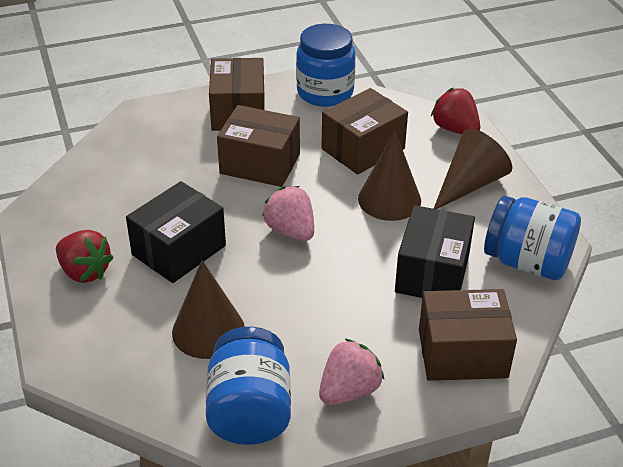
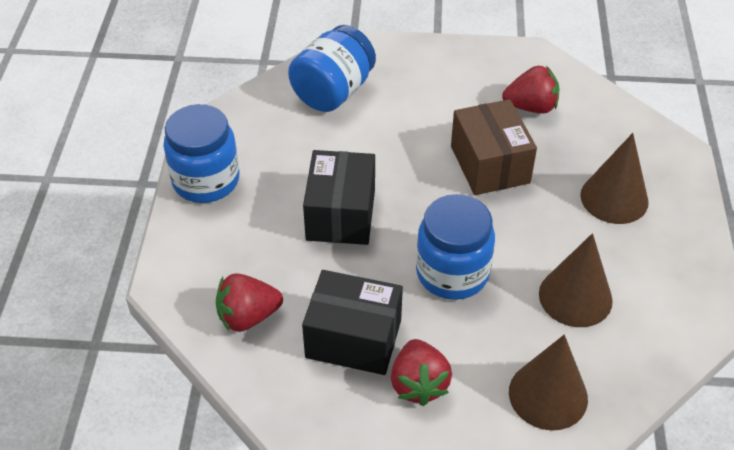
brown box: [209,58,265,131] [217,105,300,187] [321,88,408,175] [419,289,517,381] = 4 -> [451,99,537,195] = 1
pink strawberry: [262,186,314,241] [319,339,384,405] = 2 -> none = 0
red strawberry: [56,230,114,283] [431,88,480,134] = 2 -> [216,273,283,332] [391,339,452,406] [502,66,560,114] = 3

